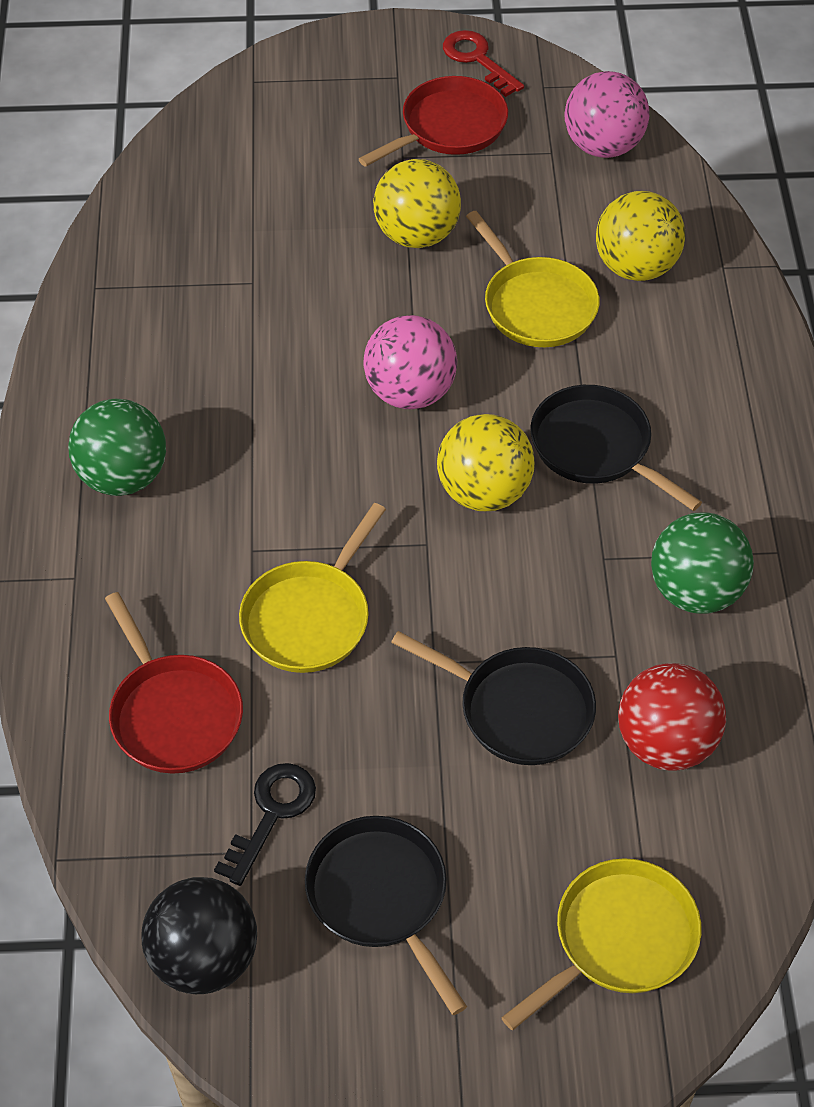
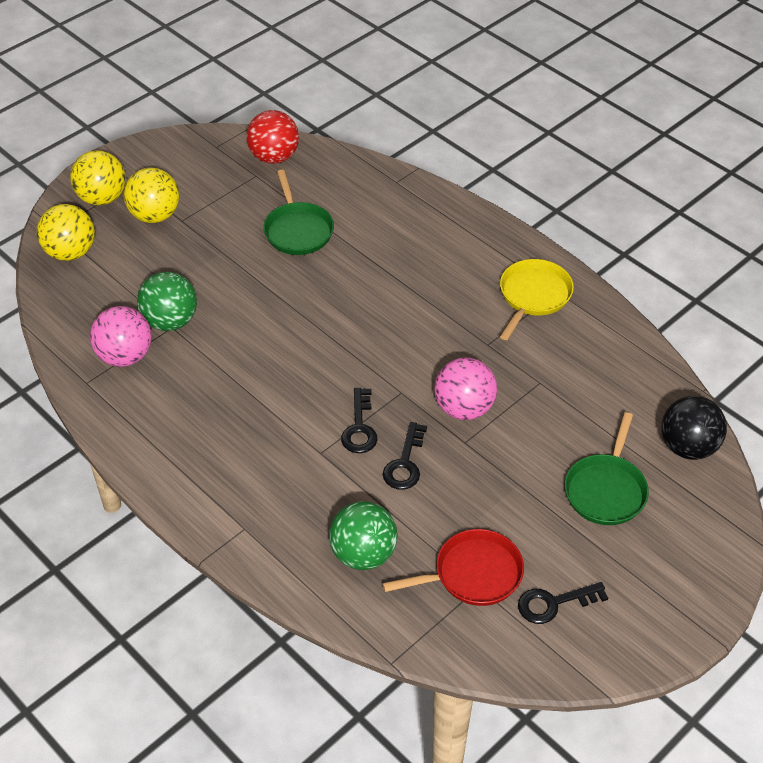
black key: [214,763,316,886] = 1 -> [341,388,377,453] [383,422,427,490] [518,582,608,624] = 3
black pan: [305,816,467,1015] [391,631,596,765] [530,385,702,511] = 3 -> none = 0
green pan: none = 0 -> [263,170,334,255] [565,412,649,525] = 2
red key: [443,30,524,97] = 1 -> none = 0
red pan: [105,592,243,774] [359,76,508,167] = 2 -> [382,529,524,606] = 1
yellow pan: [239,503,386,673] [466,211,600,347] [501,858,702,1030] = 3 -> [500,259,574,340] = 1

